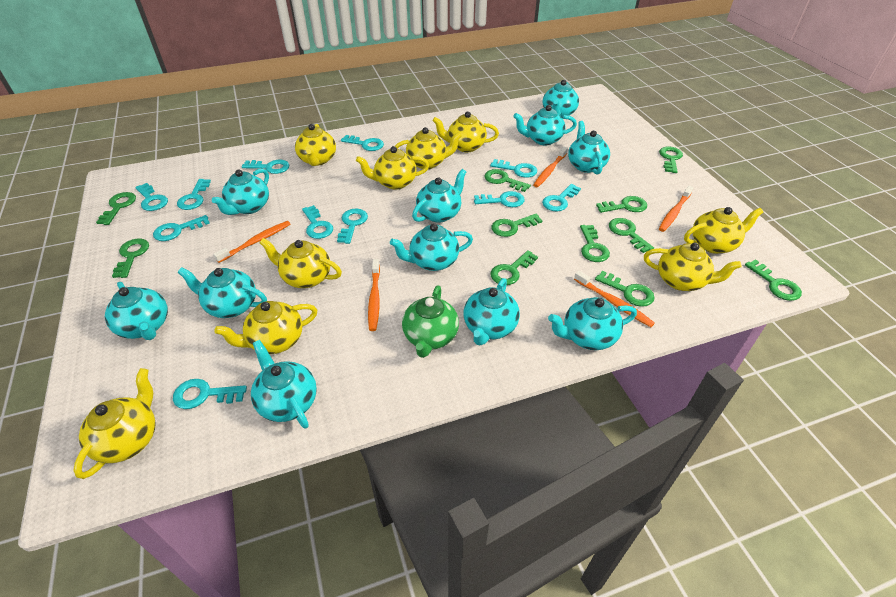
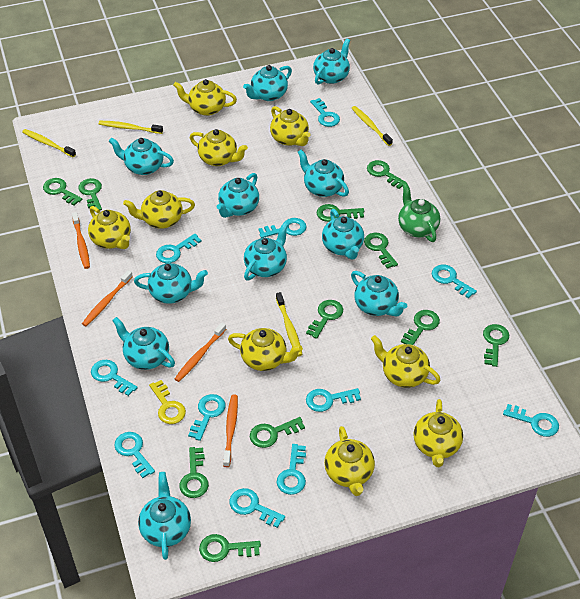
orange toothbrush: [213,221,291,263] [368,259,380,331] [533,147,568,187] [574,271,655,327] [659,186,694,232] = 5 -> [72,212,90,269] [82,270,133,326] [175,323,226,382] [223,394,238,467] = 4
yellow key: none = 0 -> [149,380,186,424] = 1
yellow toothbrush: none = 0 -> [22,129,76,157] [99,121,163,134] [276,292,303,356] [352,106,393,146] = 4

